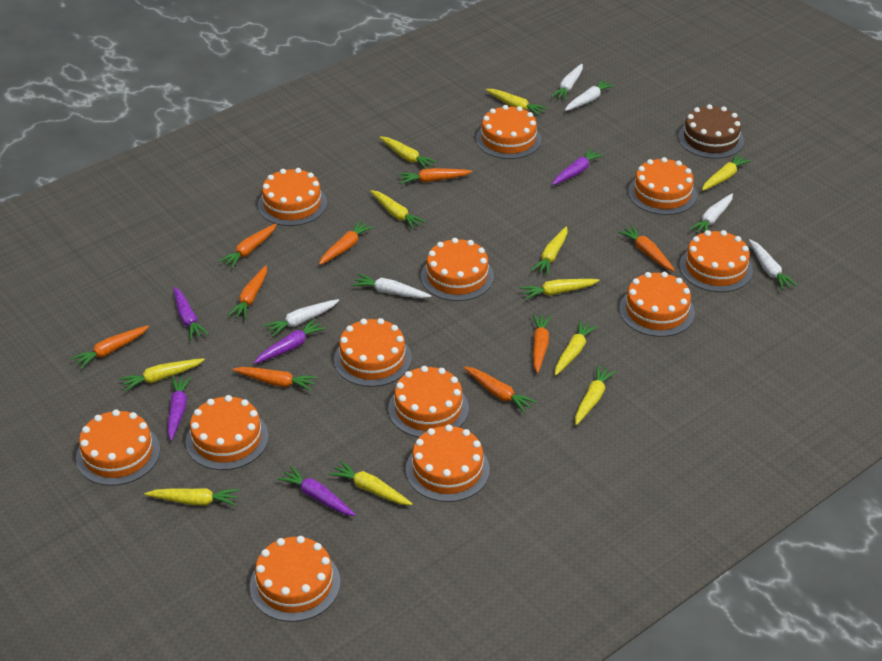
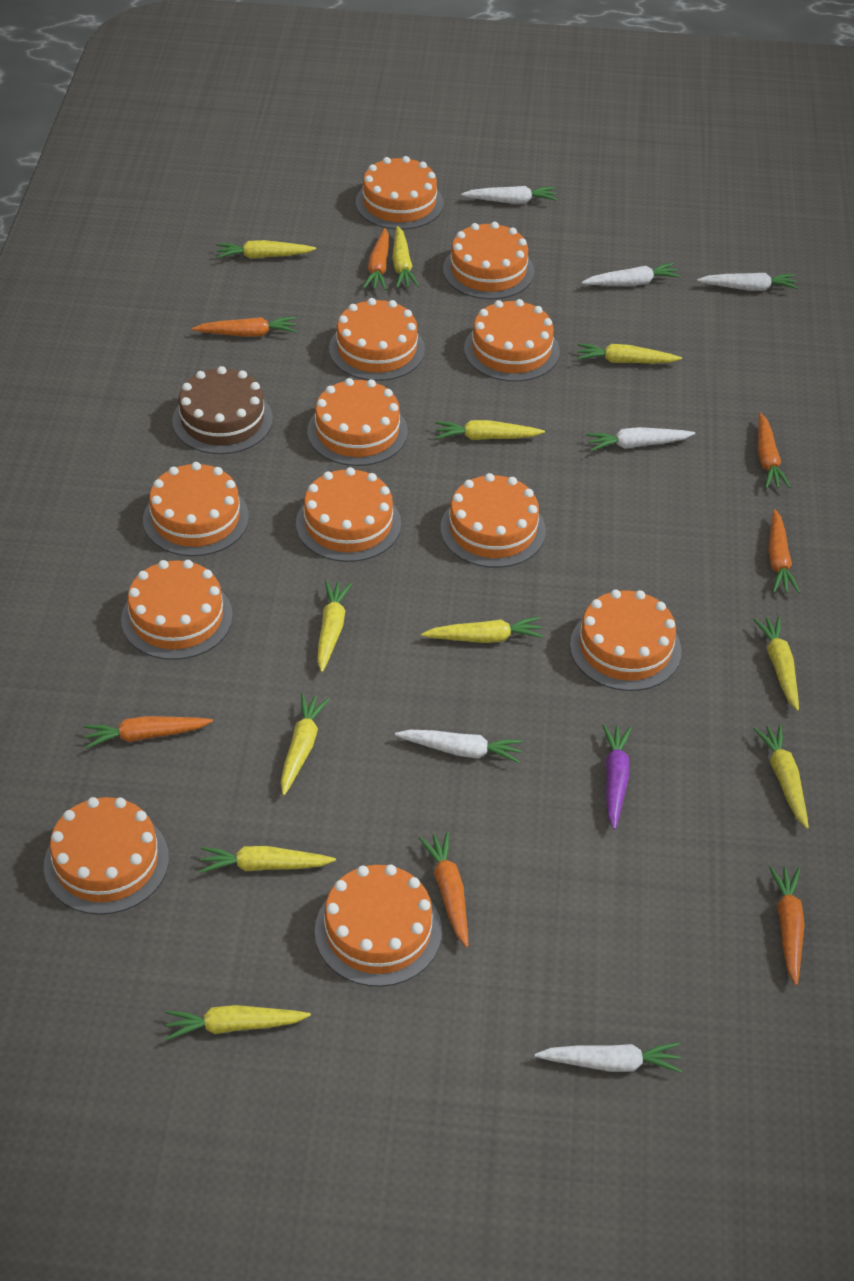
orange carrot: [71,325,149,369] [219,224,277,268] [228,265,267,319] [232,367,317,391] [319,220,374,265] [398,168,472,184] [463,366,537,413] [532,314,551,373] [618,225,675,271] = 9 -> [83,716,213,749] [192,317,297,337] [363,228,389,290] [419,832,468,947] [758,413,791,489] [768,509,800,593] [769,866,805,986] = 7
purple carrot: [168,376,191,441] [173,287,209,340] [254,319,326,364] [277,466,356,516] [552,148,604,185] = 5 -> [602,724,632,830] = 1

